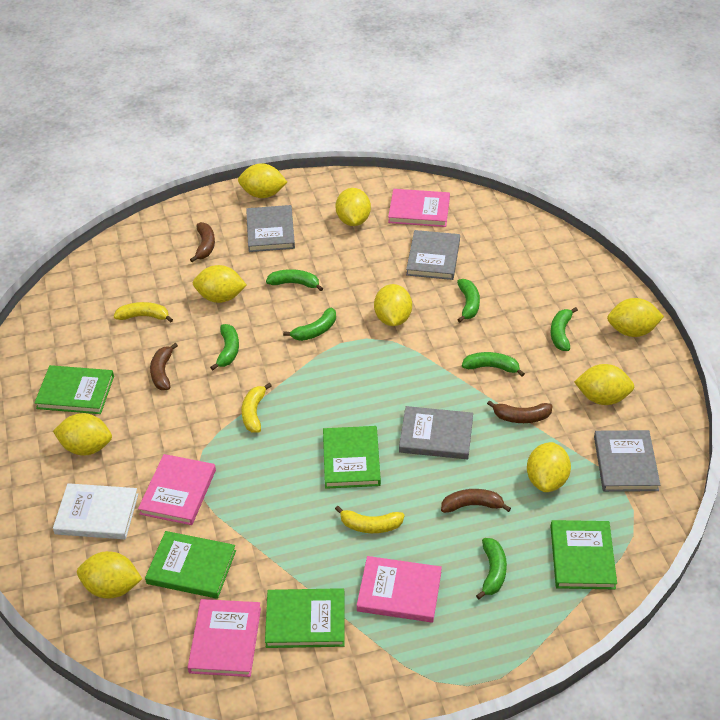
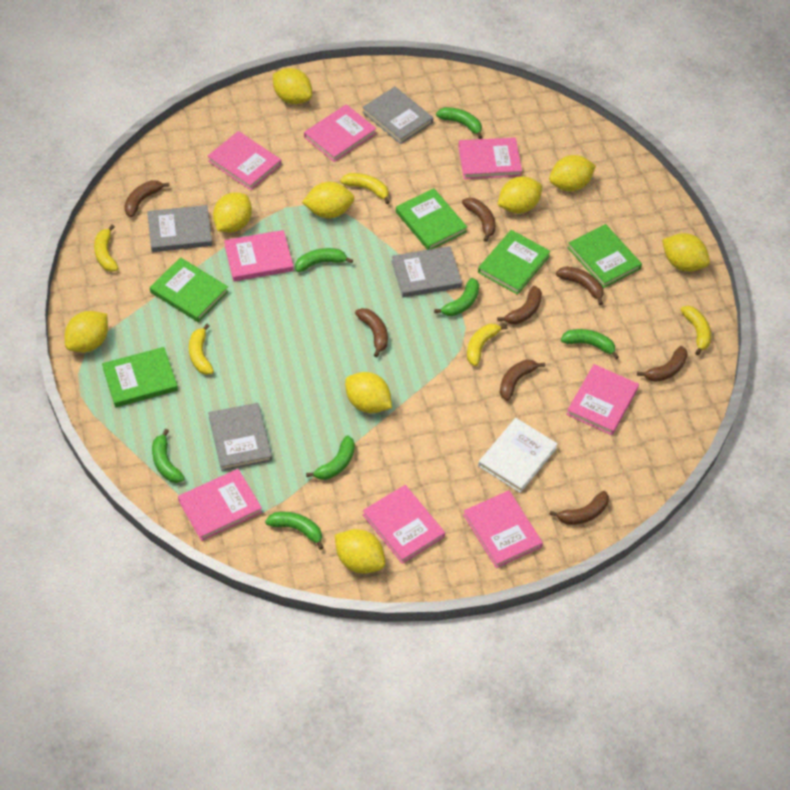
brown banana: [150,343,178,390] [190,222,215,262] [441,489,511,513] [487,400,553,423] = 4 -> [124,180,170,217] [355,308,388,357] [462,198,496,242] [497,286,542,325] [500,359,545,401] [549,491,609,525] [556,266,604,305] [637,346,688,382] = 8
pink book: [138,454,216,525] [187,599,261,677] [357,556,442,622] [388,189,450,227] = 4 -> [178,469,262,541] [208,131,281,190] [224,230,294,281] [304,104,376,162] [363,485,445,564] [458,137,522,179] [463,490,543,568] [566,364,639,435] = 8
yellow banana: [114,302,173,322] [241,383,272,433] [335,506,404,533] = 3 -> [94,225,118,272] [189,324,214,375] [340,173,390,204] [467,324,508,366] [680,306,711,355] = 5

